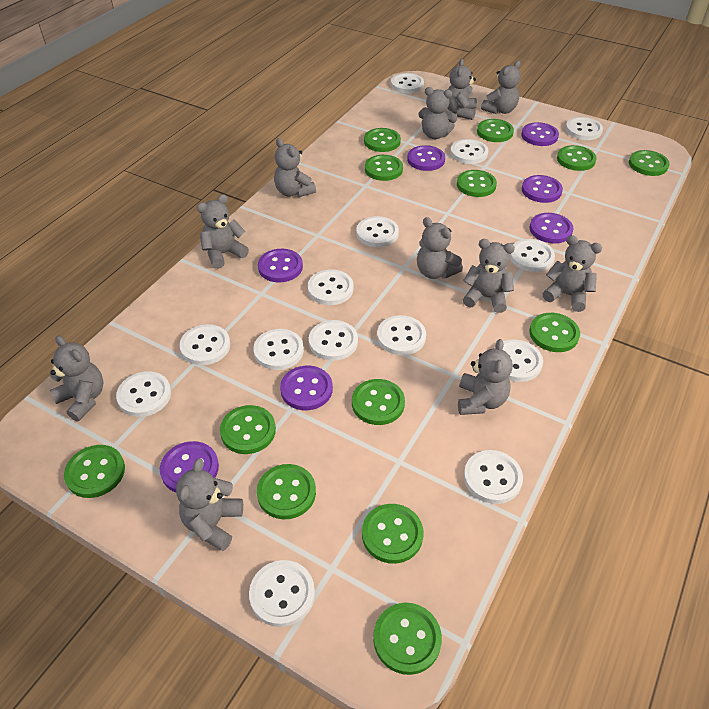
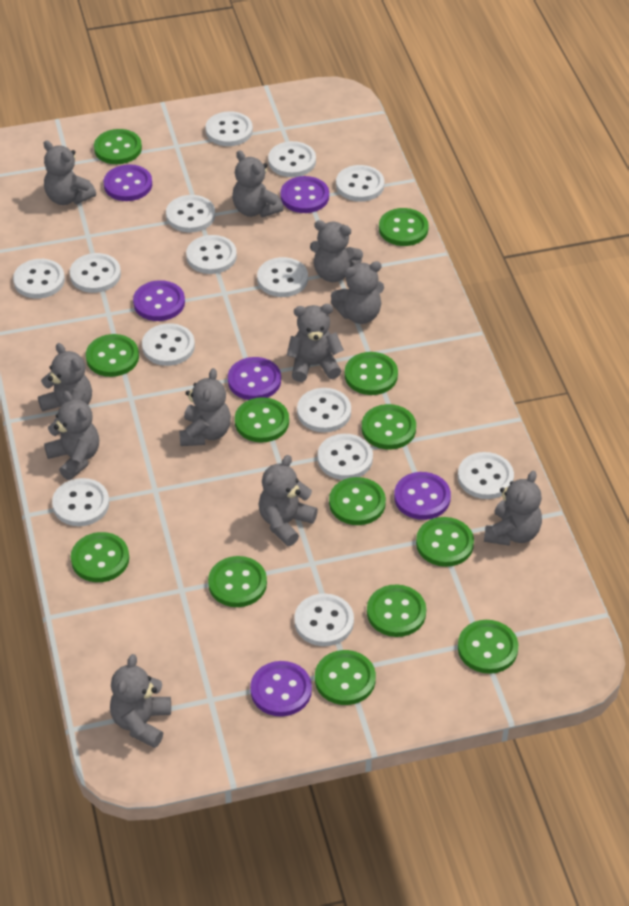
purple button: [160,441,219,493] [258,249,303,282] [280,366,333,410] [407,145,445,171] [521,122,559,146] [522,175,563,203] [530,213,574,244] = 7 -> [104,164,152,201] [133,280,185,321] [228,357,281,400] [250,661,312,717] [280,176,329,213] [394,472,451,520] = 6

